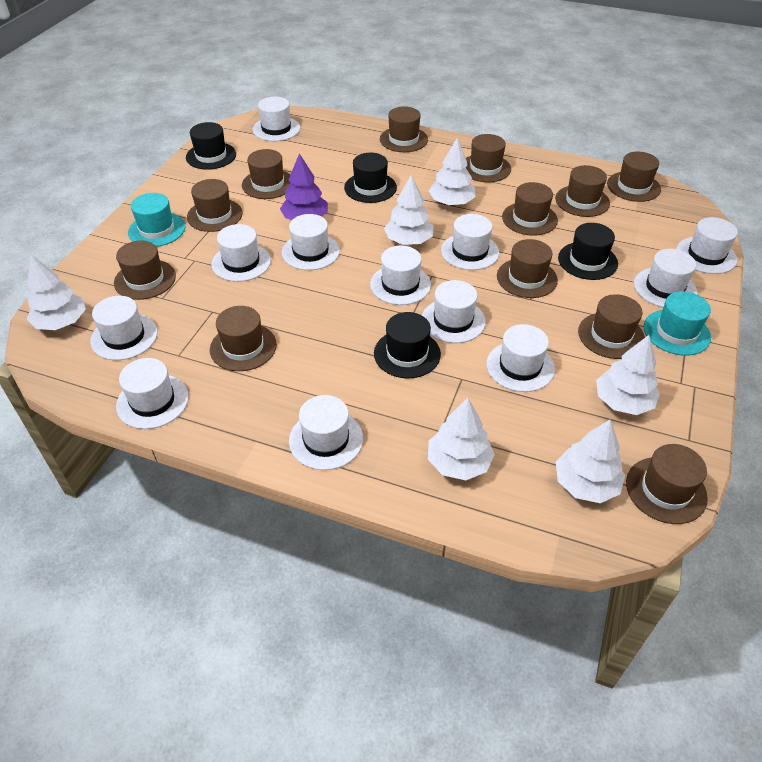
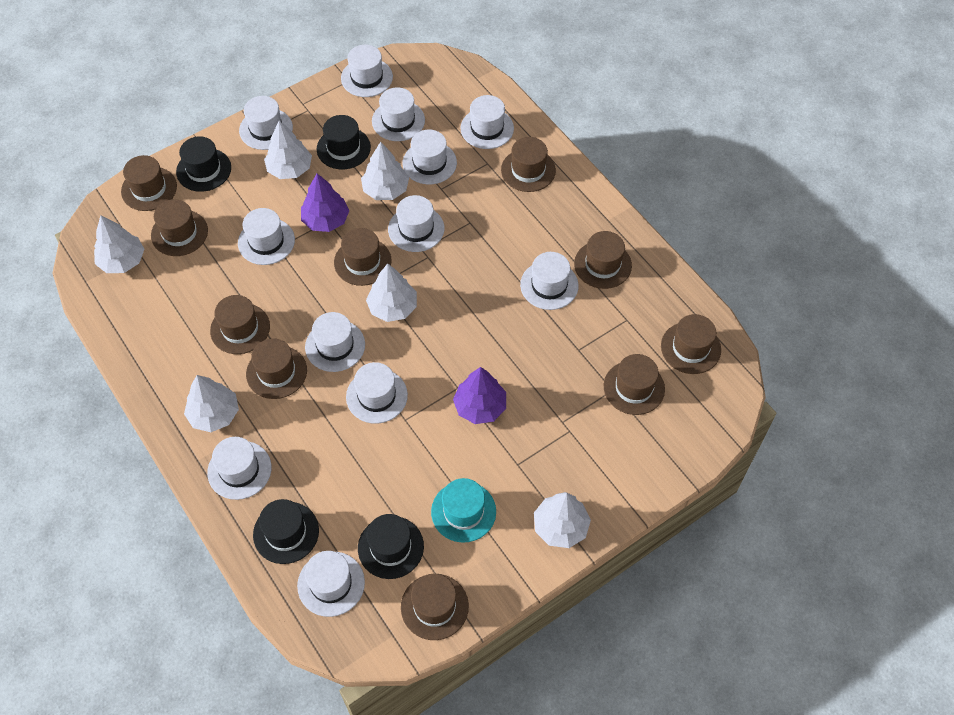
brown hat: [114,241,176,300] [187,179,243,232] [210,306,277,371] [242,149,290,199] [380,106,428,152] [466,134,511,182] [497,239,558,298] [502,182,558,236] [555,165,610,217] [578,294,645,359] [607,152,661,202] [626,444,708,524] = 12 -> [121,155,177,211] [151,199,208,256] [210,295,270,354] [246,338,307,399] [334,228,392,286] [401,574,469,640] [501,137,556,192] [574,231,632,289] [604,354,665,415] [661,314,721,374] = 10
purple tree: [280,153,328,220] = 1 -> [301,173,349,232] [453,367,506,424] = 2
turquoise hat: [128,193,185,247] [644,291,711,356] = 2 -> [431,478,496,543] = 1

